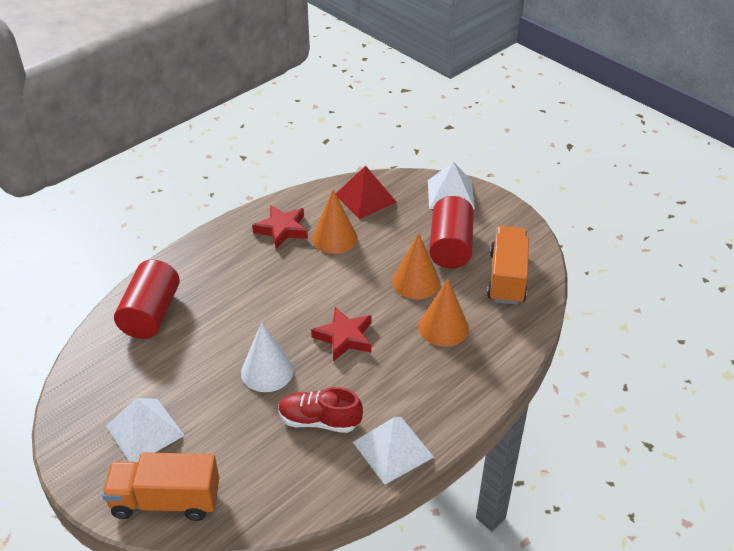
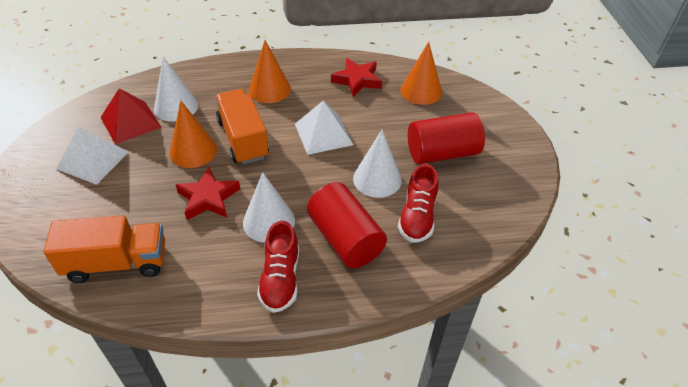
red shoe: [278,387,363,433] = 1 -> [257,221,299,313] [398,164,439,243] = 2
white cone: [241,322,294,392] = 1 -> [154,57,198,122] [243,172,295,243] [353,130,402,198] = 3
white pyramid: [106,398,185,462] [353,417,434,485] [428,162,475,209] = 3 -> [56,126,129,185] [295,101,353,155] = 2

